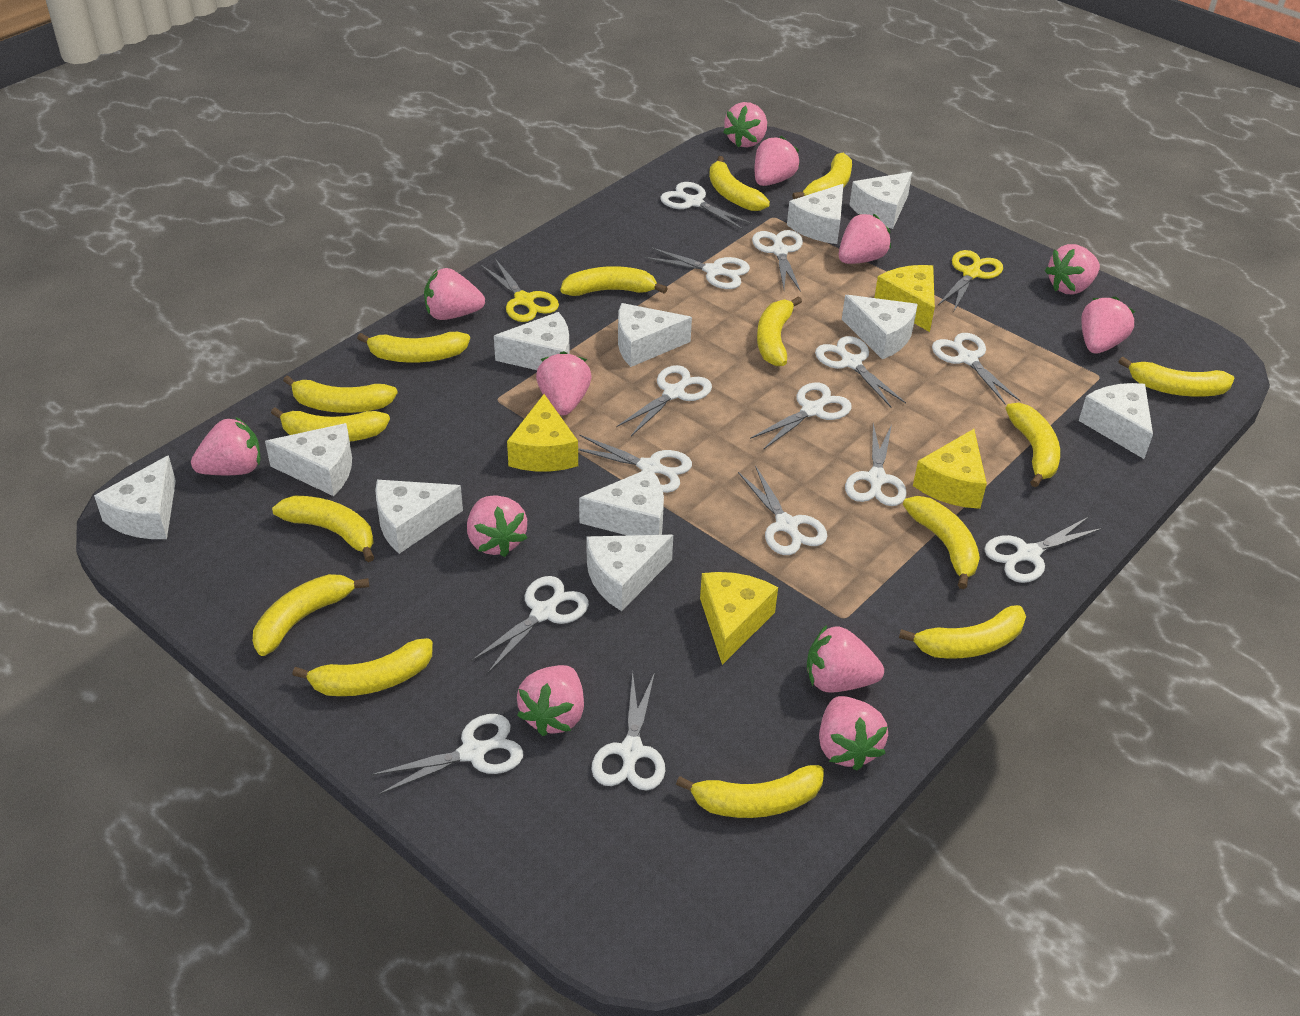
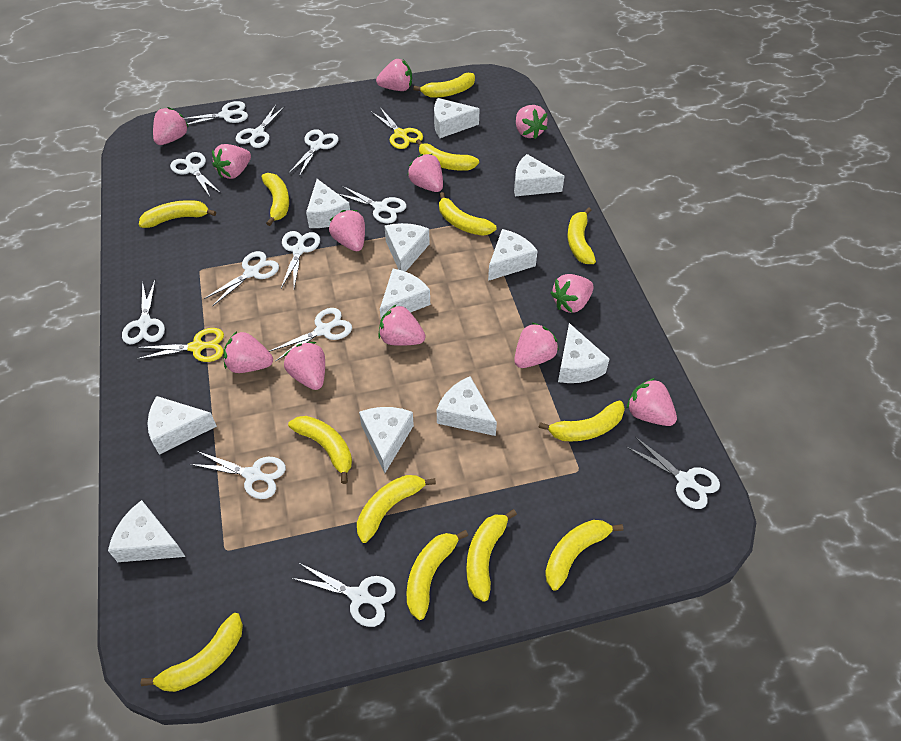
white scissors: [371,714,523,795] [472,576,589,673] [578,434,692,493] [592,672,665,791] [616,365,712,436] [644,247,750,289] [660,182,753,230] [738,465,827,555] [750,383,852,450] [752,230,803,292] [815,336,906,407] [845,423,907,506] [932,333,1021,405] [984,517,1103,583] = 14 -> [122,279,165,344] [170,152,221,196] [184,101,248,125] [190,451,286,499] [204,251,279,307] [236,105,285,148] [269,308,352,362] [281,231,320,288] [289,129,339,177] [292,563,395,627] [339,185,407,224] [627,437,720,509] = 12
yellow banana: [253,574,369,656] [271,407,390,441] [272,496,374,562] [283,375,398,413] [292,638,433,696] [357,332,470,363] [560,266,668,296] [676,765,824,818] [709,156,770,211] [757,296,802,366] [792,153,852,199] [899,605,1026,658] [903,496,980,589] [1006,403,1060,487] [1118,357,1234,397] = 15 -> [139,200,216,228] [141,613,243,692] [262,173,289,226] [288,416,352,484] [357,475,436,543] [407,530,468,620] [413,73,475,98] [416,139,479,171] [439,192,496,236] [466,509,517,602] [538,400,625,441] [545,520,623,591] [567,207,596,264] = 13
yellow cheese: [507,394,578,471] [700,572,778,665] [874,265,935,332] [913,429,987,509] = 4 -> none = 0

